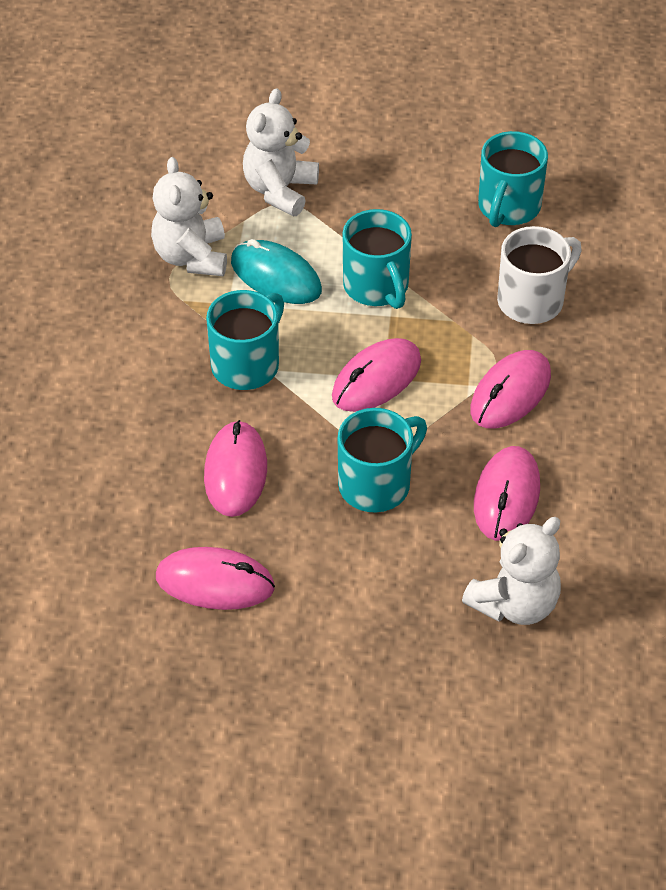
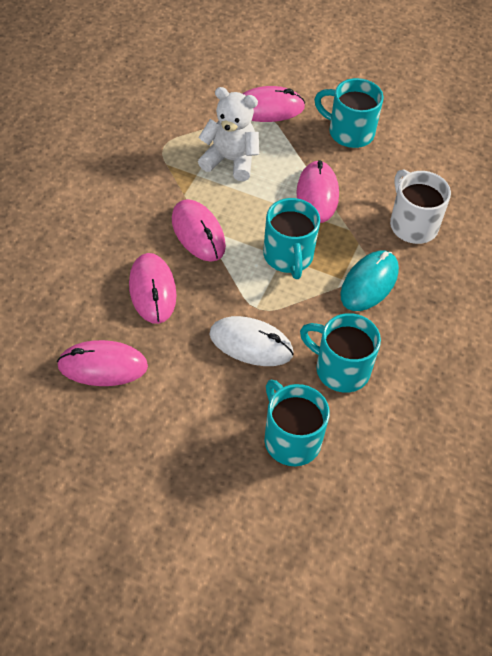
white mouse: none = 0 -> [209,316,294,366] = 1
white teddy bear: [151,157,227,276] [243,88,319,216] [462,517,561,625] = 3 -> [198,87,259,181] = 1

